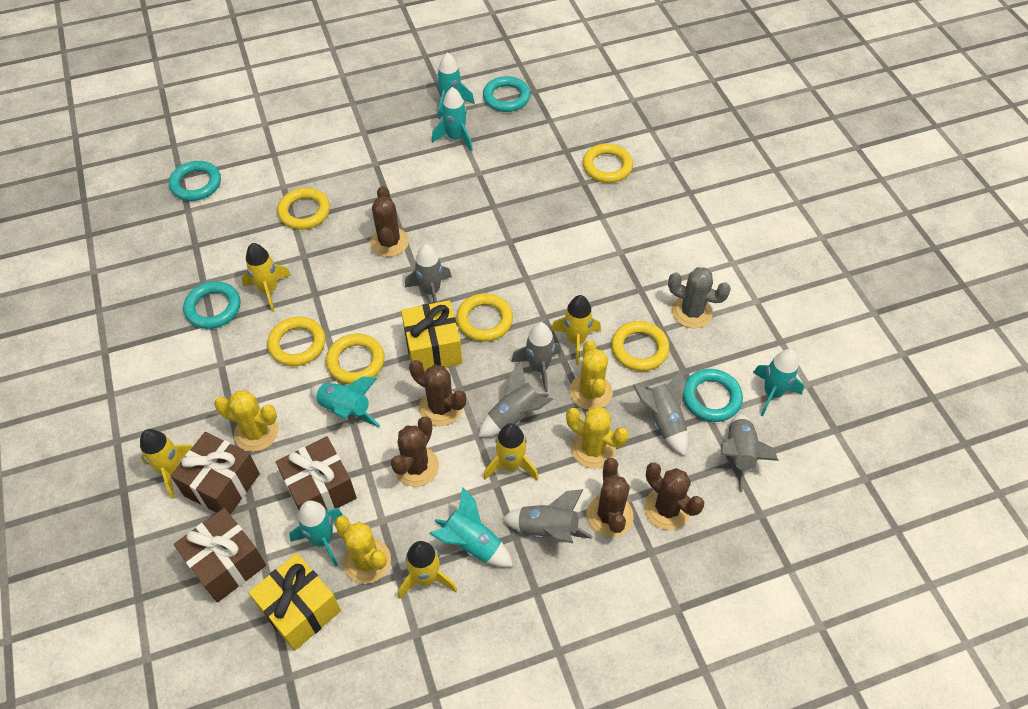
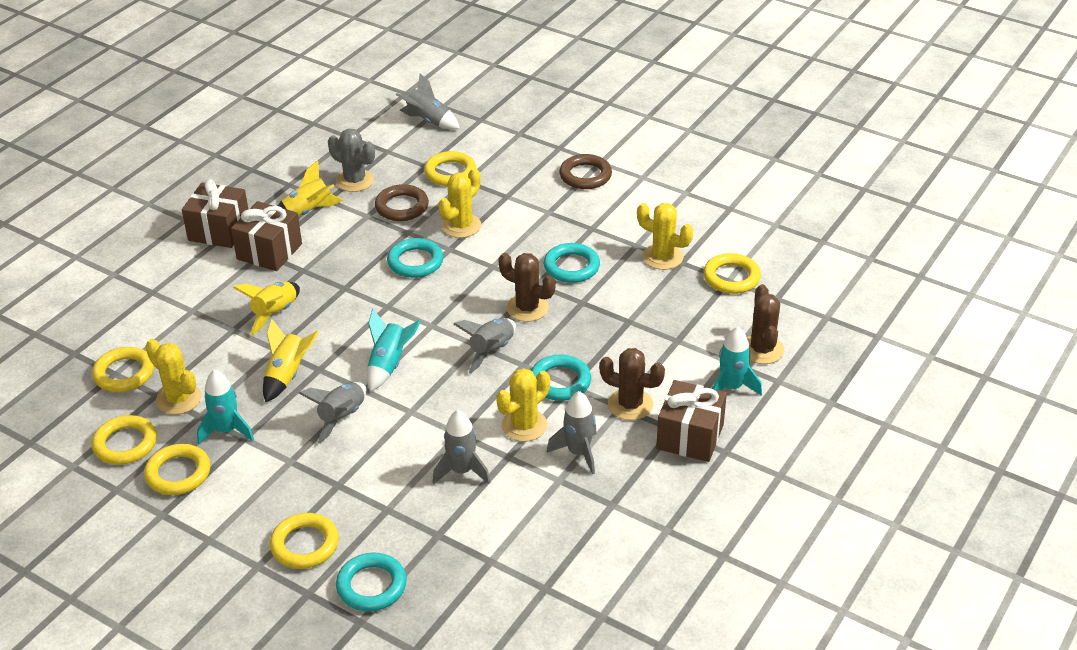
brown cactus: [370,186,409,257] [391,416,439,487] [409,360,466,426] [587,458,634,537] [644,463,704,530] = 5 -> [498,253,556,322] [599,348,665,420] [747,284,784,364] = 3
brown ring: none = 0 -> [375,184,429,221] [559,154,612,189] = 2
grey rocket: [405,244,452,303] [478,362,553,437] [502,489,592,543] [511,323,561,392] [633,368,688,456] [721,414,779,492] = 6 -> [298,382,367,444] [396,74,460,129] [433,410,490,484] [453,318,516,374] [547,391,597,474] = 5
turquoise rocket: [289,500,342,567] [310,376,380,427] [429,487,513,567] [432,87,473,151] [437,52,475,119] [753,349,804,416] = 6 -> [197,370,254,444] [367,309,421,392] [712,327,762,396] = 3
yellow gift: [249,553,341,651] [401,300,462,371] = 2 -> none = 0
yellow rocket: [140,429,193,499] [242,243,291,312] [398,541,457,599] [483,423,539,480] [551,295,601,365] = 5 -> [233,281,300,335] [263,319,319,402] [277,161,343,216] = 3

